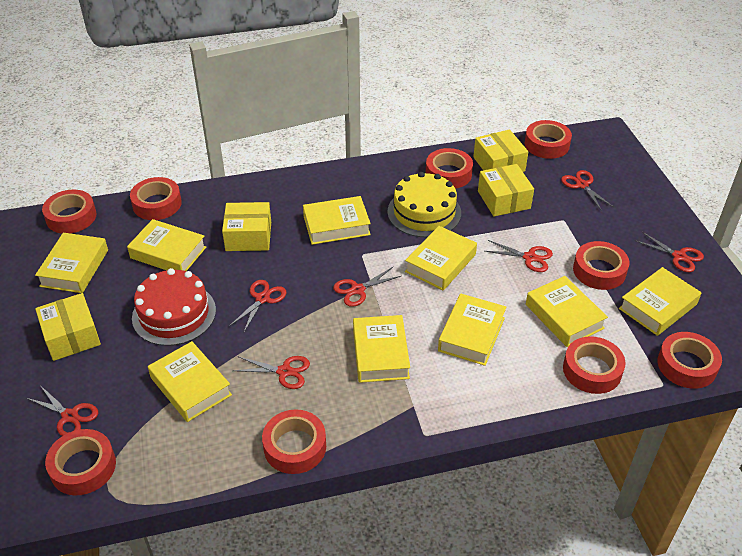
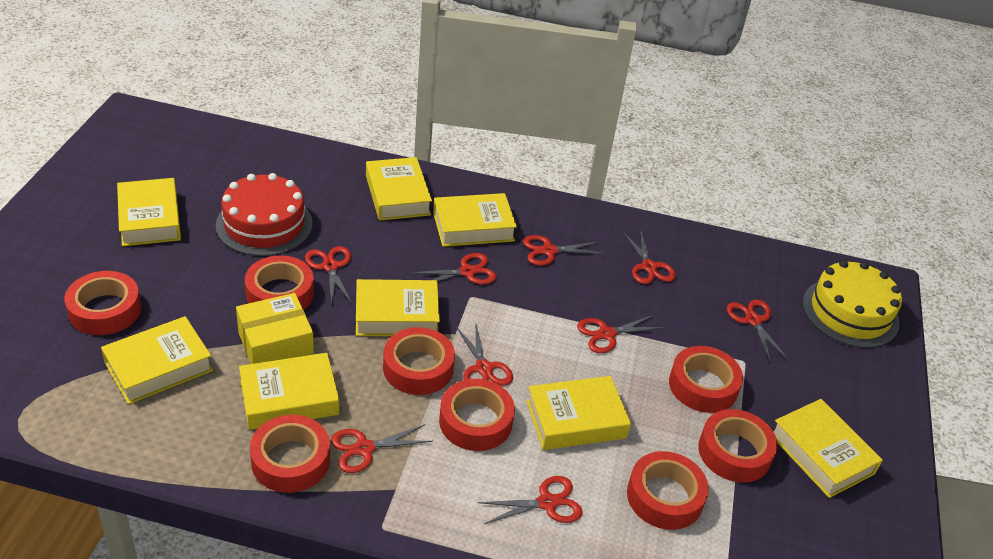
red scissors: [26,385,98,436] [230,280,287,332] [233,356,310,389] [333,267,401,307] [485,240,553,272] [561,170,614,211] [634,232,704,272] = 7 -> [305,246,352,306] [331,424,433,473] [411,253,496,285] [456,324,513,386] [478,476,583,524] [523,235,604,266] [577,315,664,353] [623,229,676,284] [727,300,788,361] = 9
red tape: [42,190,97,234] [45,429,116,495] [130,177,182,220] [262,409,326,474] [426,148,473,189] [525,120,572,159] [563,336,626,394] [573,241,629,290] [657,332,722,389] = 9 -> [64,271,141,335] [245,255,314,310] [250,415,330,493] [383,327,455,395] [439,379,515,451] [627,451,709,530] [669,346,743,413] [698,409,778,483] = 8
yellow book: [35,233,108,293] [127,219,206,271] [148,341,232,422] [303,196,371,245] [353,315,410,383] [405,226,477,290] [438,294,506,366] [526,276,608,347] [619,267,701,336] = 9 -> [101,316,213,404] [117,178,181,246] [239,353,339,430] [356,279,440,336] [366,157,432,221] [433,193,517,247] [526,376,631,450] [774,399,883,498] = 8
yellow box: [35,293,101,361] [222,202,271,251] [473,129,528,172] [478,164,534,216] = 4 -> [236,293,314,364] = 1

